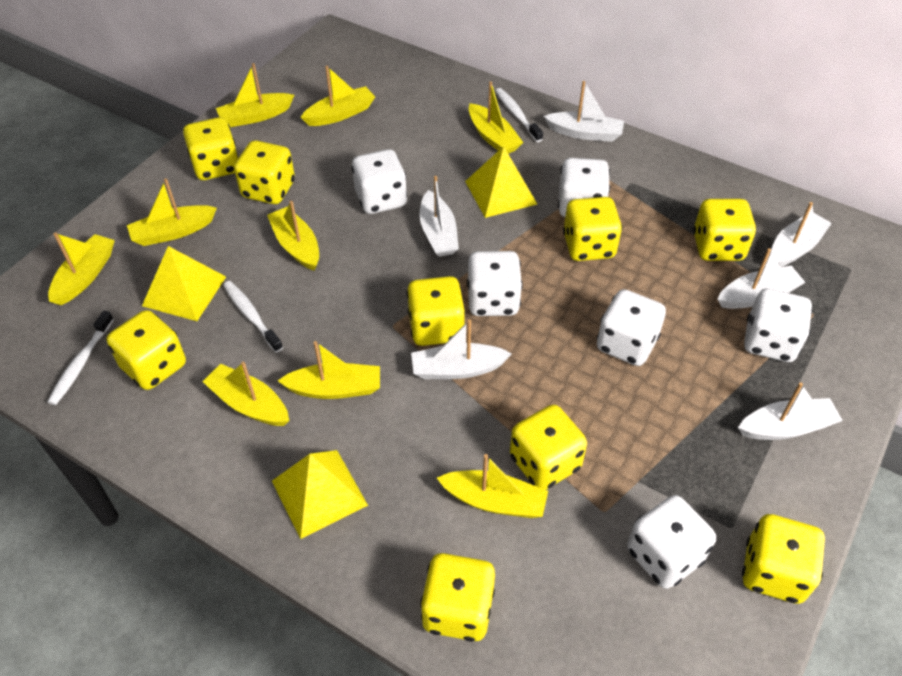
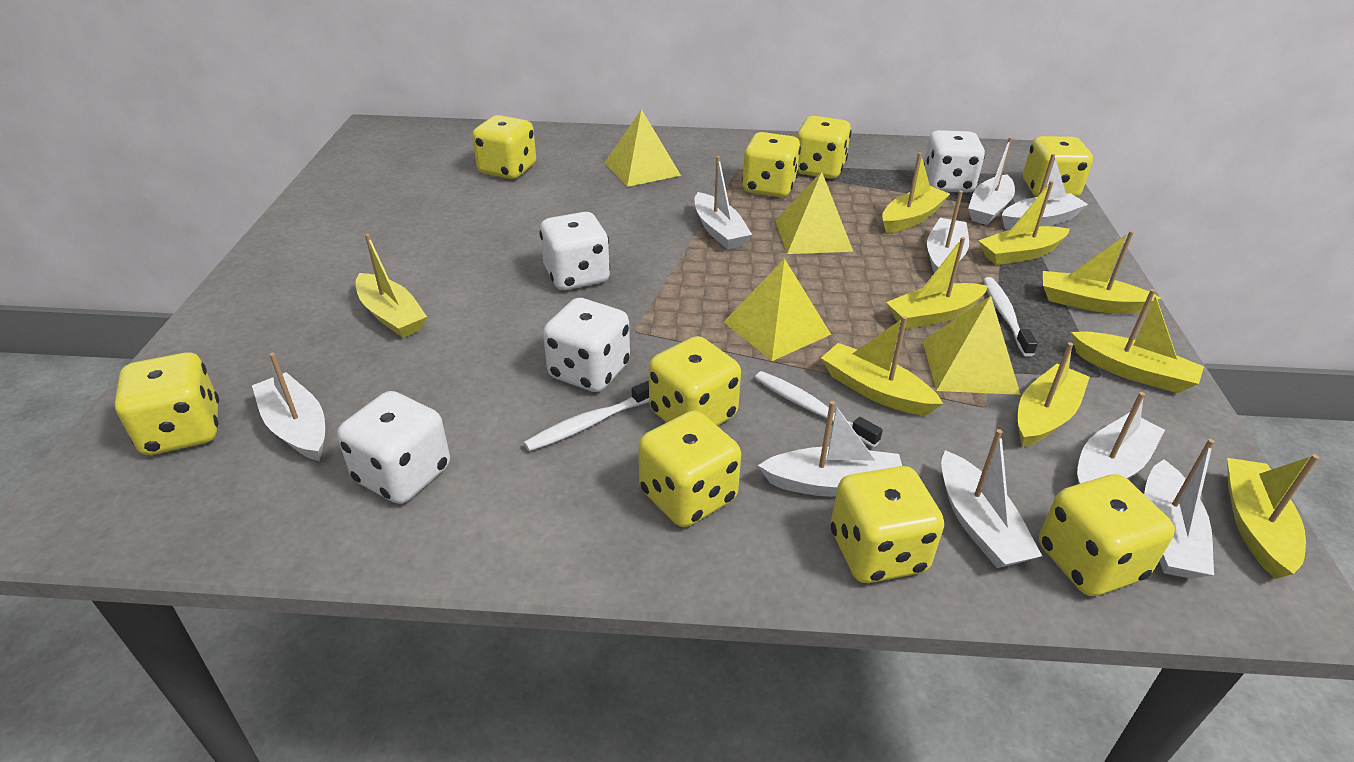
white boat: [411,319,512,379] [420,176,459,257] [544,81,624,142] [718,248,806,309] [738,382,843,440] [771,202,832,267] = 6 -> [252,353,325,461] [695,156,752,250] [758,401,902,497] [927,190,969,273] [941,429,1042,568] [968,137,1015,225] [1002,154,1088,230] [1077,392,1165,484] [1144,439,1215,579] = 9
white dice: [351,149,407,214] [467,251,523,316] [558,158,610,217] [597,289,666,366] [627,495,716,589] [744,289,813,362] = 6 -> [337,391,450,504] [539,212,610,290] [543,298,630,392] [924,130,985,193] = 4
yellow pyramid: [142,246,226,321] [272,450,368,539] [465,146,537,218] = 3 -> [604,109,681,187] [724,258,831,361] [775,172,853,254] [923,296,1021,395] = 4

